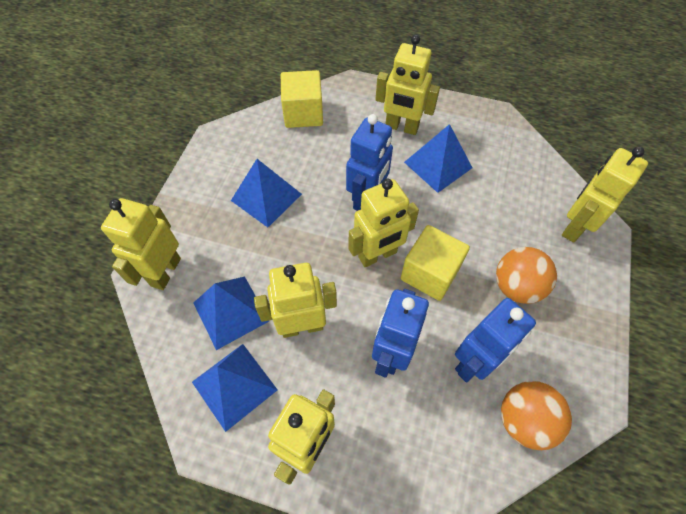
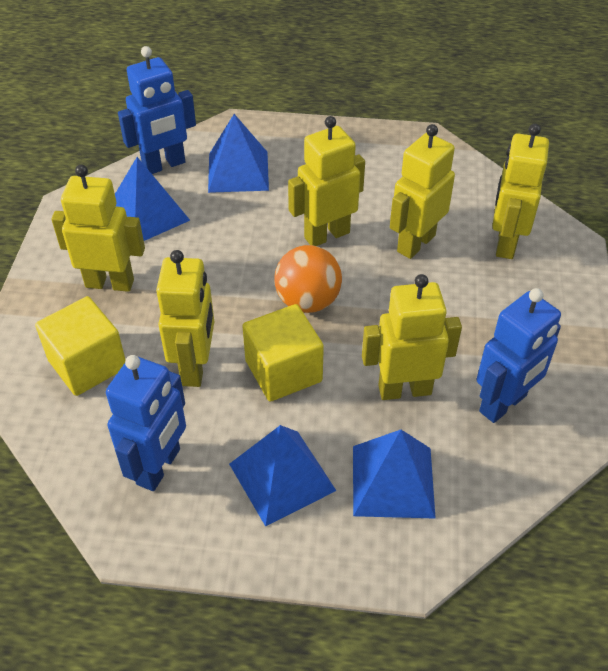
orange ball: [496,247,557,304] [501,381,572,450] = 2 -> [274,245,342,313] = 1

